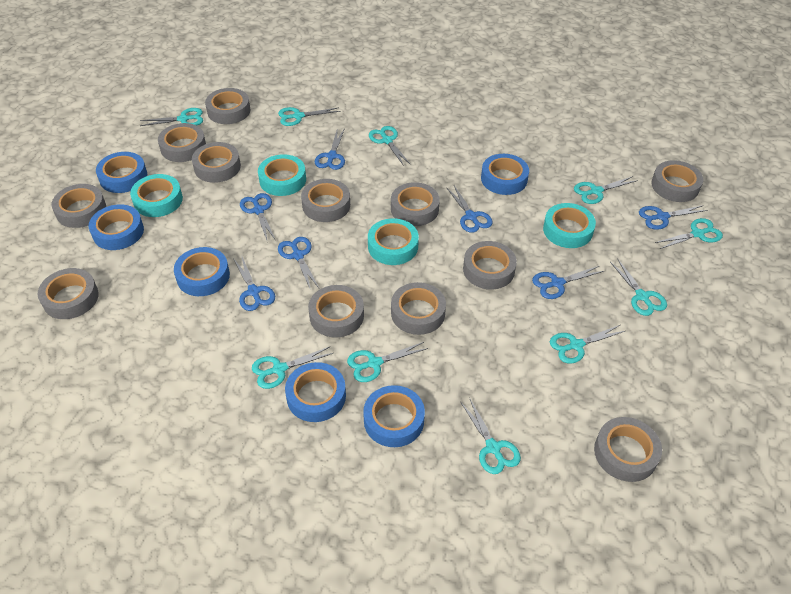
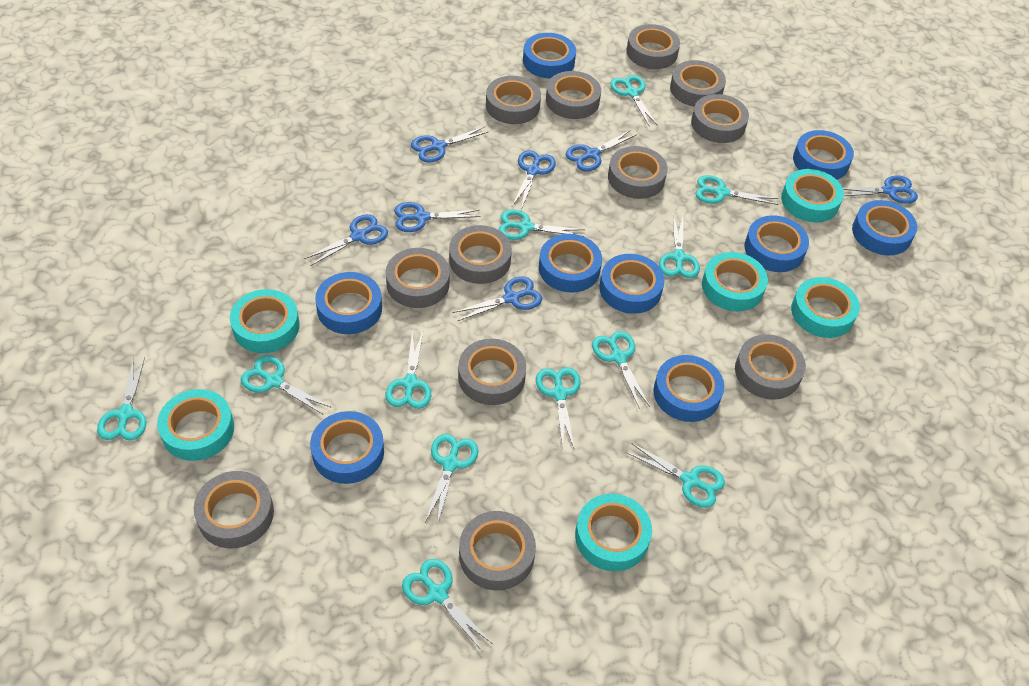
blue tape: [89,204,144,250] [96,152,147,193] [174,247,230,296] [285,362,346,422] [363,385,425,447] [481,154,529,195] = 6 -> [310,411,384,484] [315,272,382,334] [523,33,576,79] [539,234,602,293] [599,254,665,314] [653,355,724,422] [744,215,809,272] [793,130,854,180] [852,200,917,255] = 9
turquoise scissors: [140,108,203,126] [252,346,333,389] [278,107,340,126] [347,342,428,382] [369,126,411,166] [461,397,521,474] [550,325,625,364] [574,176,638,204] [610,259,667,316] [655,218,723,249] = 10 -> [97,357,146,440] [241,355,330,415] [386,331,431,409] [402,559,493,652] [425,434,478,525] [498,209,585,240] [536,367,580,450] [592,331,650,409] [610,75,658,126] [625,443,725,508] [659,215,700,278] [696,175,778,205] = 12
turquoise tape: [130,174,183,217] [258,154,306,196] [368,218,419,265] [543,203,596,248] = 4 -> [157,389,234,461] [230,289,300,353] [575,494,652,571] [702,252,768,311] [781,169,844,222] [791,277,860,338] = 6

